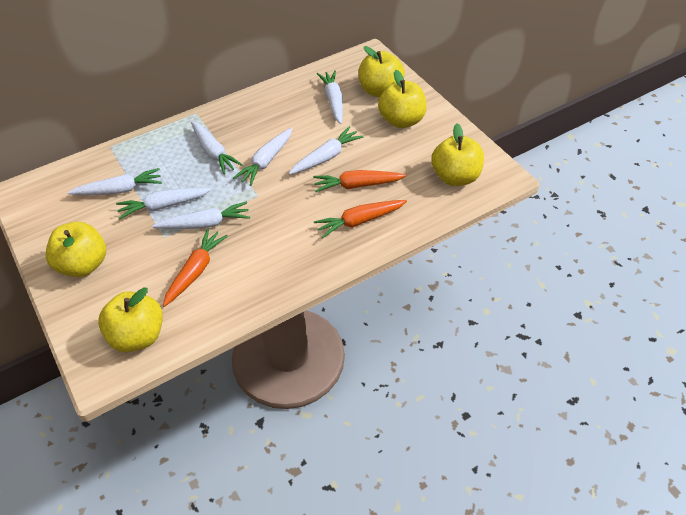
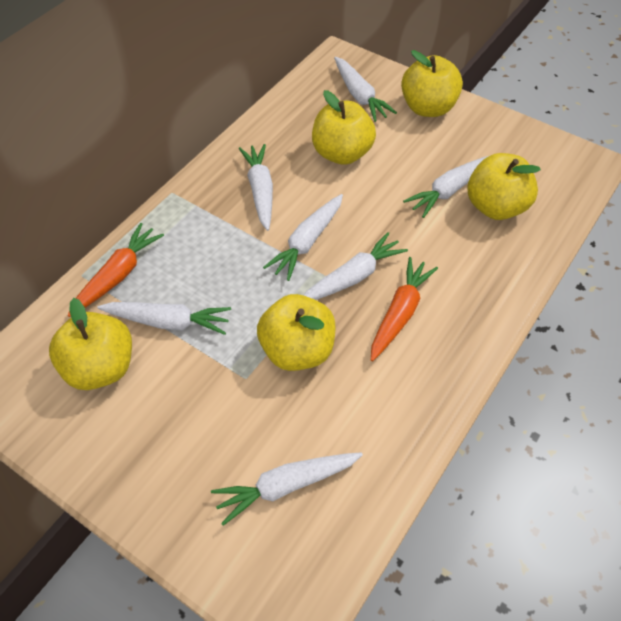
orange carrot: [163,229,228,307] [313,170,406,192] [314,200,407,238] = 3 -> [68,223,164,317] [371,257,438,361] = 2

